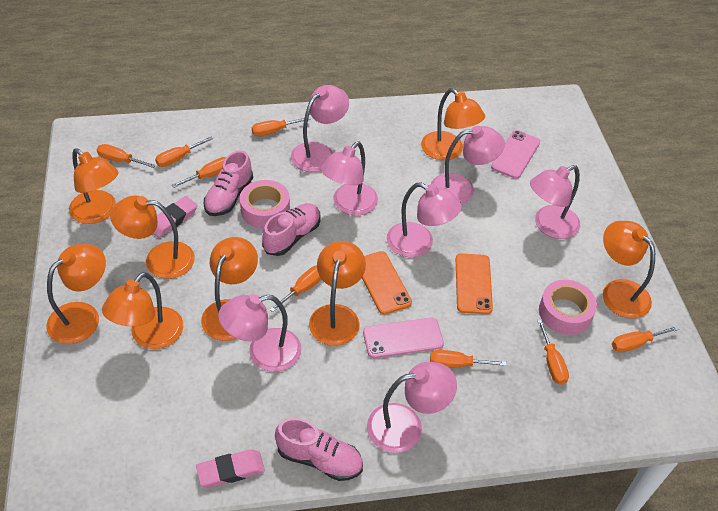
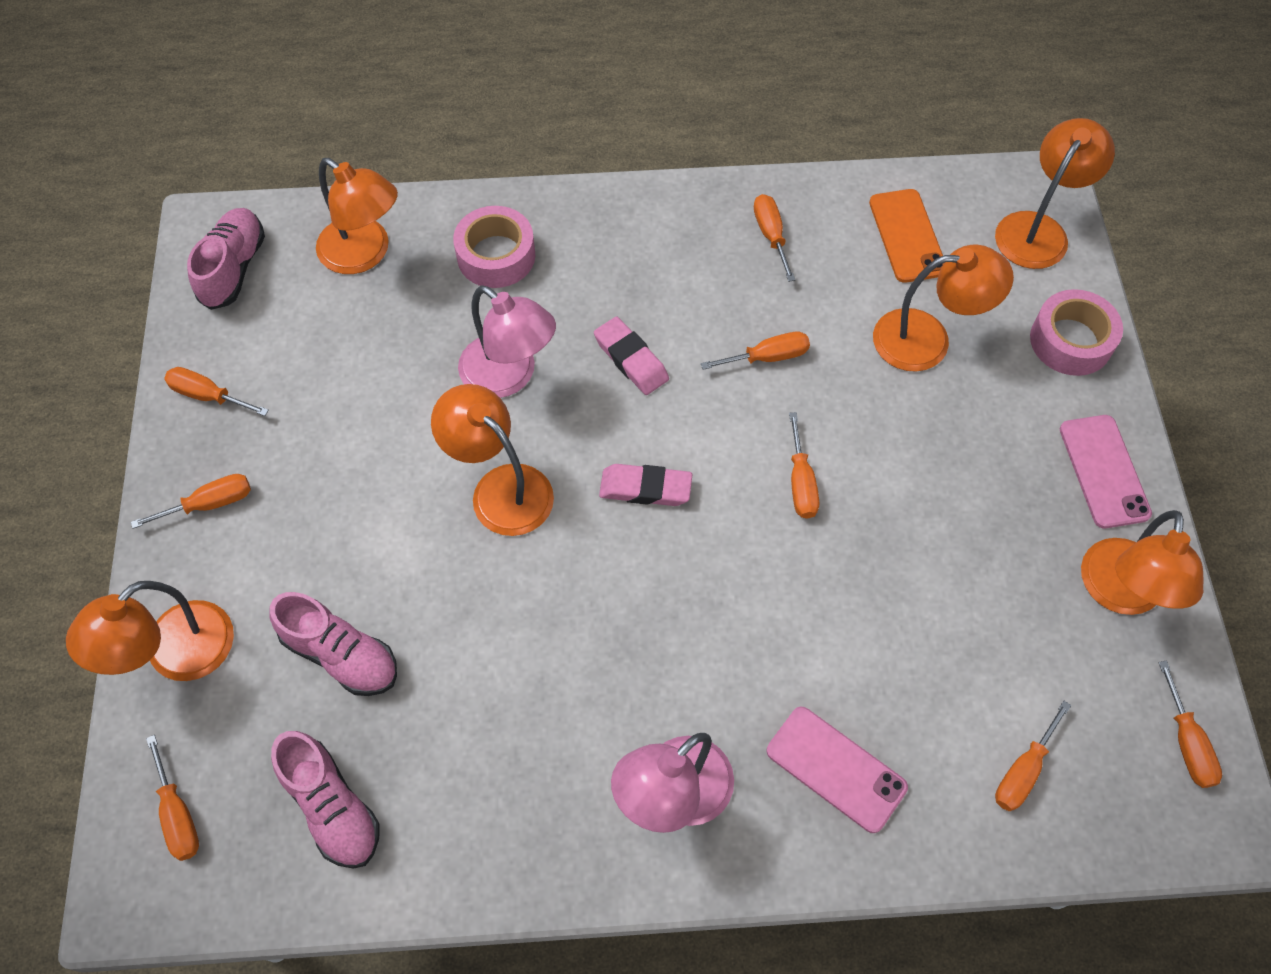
orange lamp: [46,244,106,344] [69,148,118,224] [102,272,183,349] [110,196,195,279] [201,237,258,341] [309,241,366,346] [421,88,485,160] [603,221,655,319] = 8 -> [66,581,234,681] [316,158,398,274] [431,384,554,536] [873,245,1014,372] [995,118,1115,269] [1081,510,1203,615] = 6
orange phone: [362,251,412,314] [456,253,493,314] = 2 -> [869,189,943,283] = 1
pink lamp: [218,294,301,372] [291,85,349,172] [321,141,378,215] [367,362,457,453] [387,182,462,257] [431,126,505,204] [530,165,580,239] = 7 -> [458,285,556,398] [611,733,734,833] = 2

